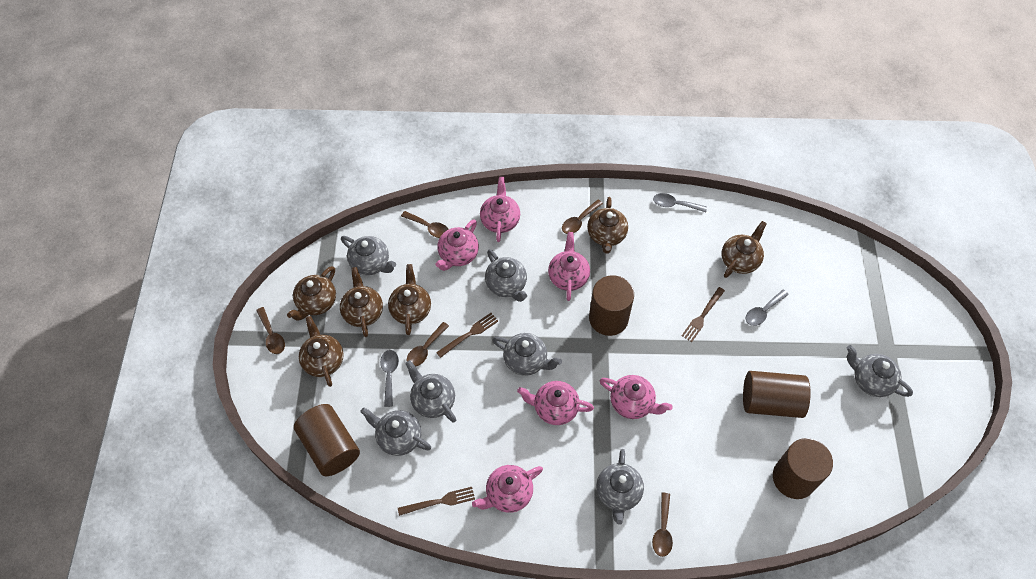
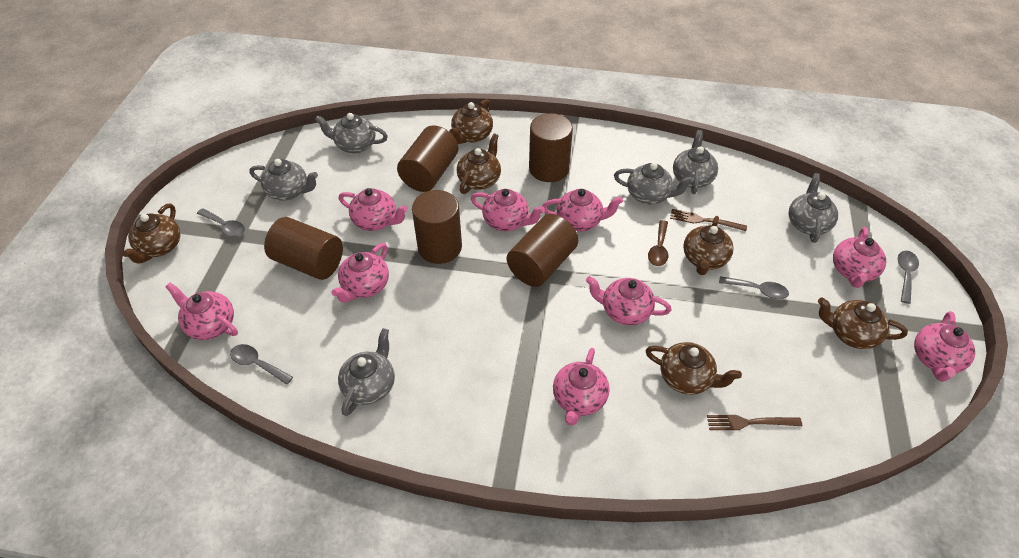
brown cylinder: [294,404,360,476] [589,275,634,336] [743,371,811,418] [773,438,833,499] = 4 -> [264,217,343,280] [397,125,458,192] [412,190,462,264] [507,214,578,287] [529,113,573,182] = 5
brown fork: [398,487,475,516] [436,313,498,358] [682,287,725,342] = 3 -> [670,209,747,231] [707,415,802,430] = 2
brown spoon: [256,307,285,354] [401,211,449,238] [407,322,449,367] [562,199,603,234] [652,493,673,557] = 5 -> [648,220,668,266] = 1
grey spoon: [380,350,399,407] [653,193,707,212] [746,289,789,326] = 3 -> [197,208,245,237] [230,344,293,385] [719,276,789,299] [898,251,919,304] = 4
grey teapot: [341,236,396,275] [360,407,431,456] [405,360,456,423] [485,249,527,302] [492,333,562,376] [596,449,644,525] [847,345,913,397] = 7 -> [249,159,318,201] [315,113,388,154] [338,328,395,416] [614,163,693,204] [673,130,718,194] [789,173,838,243] = 6
pink teapot: [435,219,479,271] [472,465,543,513] [480,177,520,242] [517,381,594,425] [548,232,590,301] [599,375,673,419] = 6 -> [166,283,238,340] [331,243,389,303] [339,188,408,231] [471,189,545,231] [542,189,623,231] [553,348,609,426] [586,276,672,325] [833,227,886,288] [914,311,975,382] = 9

